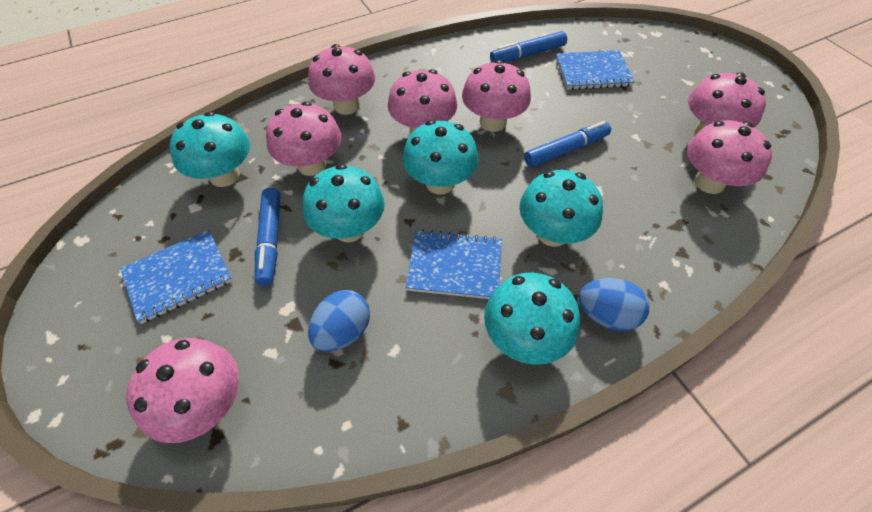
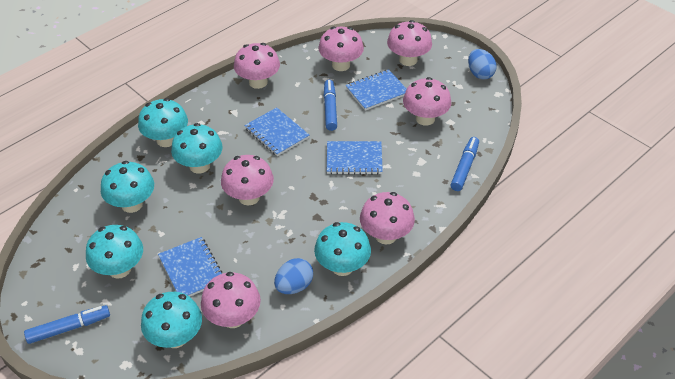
blue notebook: [120,230,232,324] [406,230,502,299] [556,50,635,90] = 3 -> [158,237,222,297] [244,107,309,156] [327,141,383,175] [345,69,407,111] = 4
turquoise mushroom: [169,112,250,187] [303,164,385,242] [403,120,479,195] [484,272,580,365] [519,170,603,247] = 5 -> [86,225,143,278] [101,161,154,213] [138,98,188,147] [141,292,202,348] [171,123,223,174] [314,222,371,276] = 6

